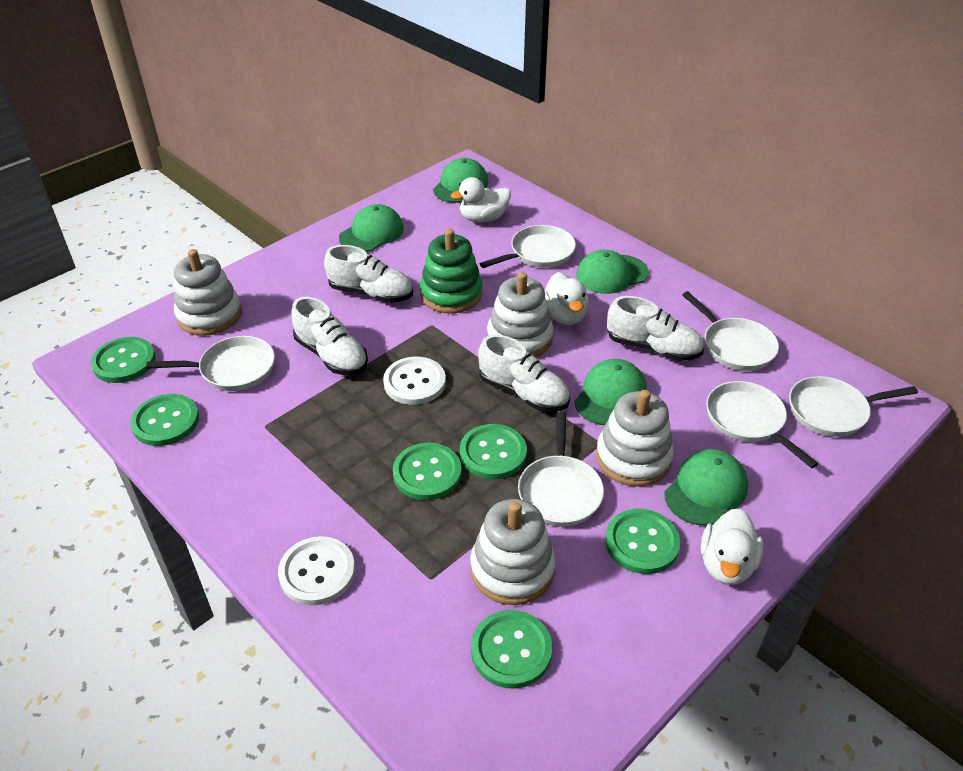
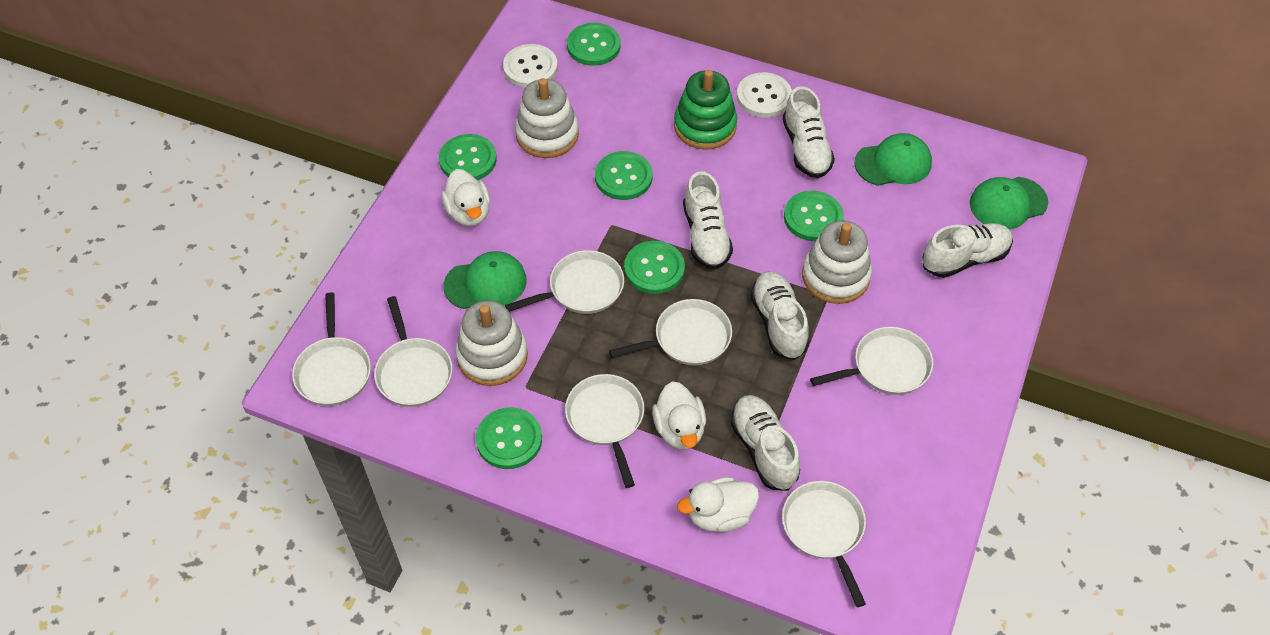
green cap: [339,204,404,252] [433,158,488,203] [574,359,647,425] [576,250,649,294] [664,449,748,526] = 5 -> [443,251,527,309] [854,133,932,186] [970,177,1048,229] = 3
white pan: [146,336,275,391] [480,225,576,268] [518,411,604,526] [682,291,779,371] [706,381,818,468] [789,376,918,437] = 6 -> [292,293,371,406] [374,296,452,407] [505,250,624,314] [565,374,644,488] [609,299,732,365] [782,481,866,607] [810,327,933,395] = 7
white shoe: [291,297,368,375] [324,245,413,303] [478,335,570,412] [607,296,704,361] = 4 -> [683,171,733,270] [730,395,800,491] [750,271,809,360] [783,86,835,178] [922,223,1013,278] = 5
white stacking toy: [174,249,242,336] [470,499,556,605] [487,272,553,357] [596,390,674,486] = 4 -> [456,300,528,386] [515,78,579,158] [802,220,872,304] = 3

